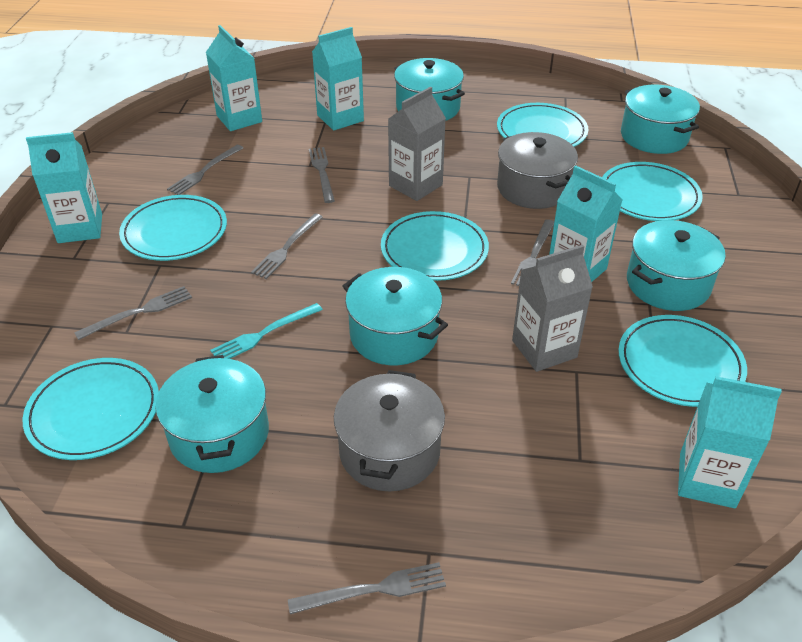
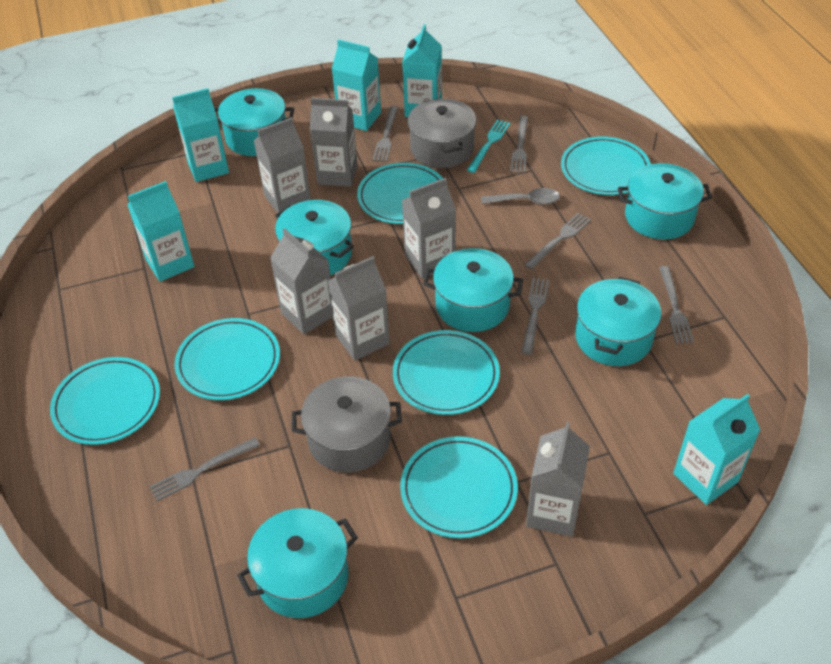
grey carton: [388,87,446,201] [512,245,593,372] = 2 -> [254,117,311,213] [270,228,333,335] [310,98,357,187] [328,256,390,360] [402,178,456,278] [526,422,590,537] = 6
grey spoon: none = 0 -> [481,188,560,204] = 1
turquoise pot: [155,355,269,473] [343,267,448,365] [394,58,465,121] [621,85,700,154] [627,220,726,311] = 5 -> [214,88,294,156] [237,508,358,618] [275,200,354,275] [423,248,523,332] [575,277,661,366] [618,163,712,240] = 6

